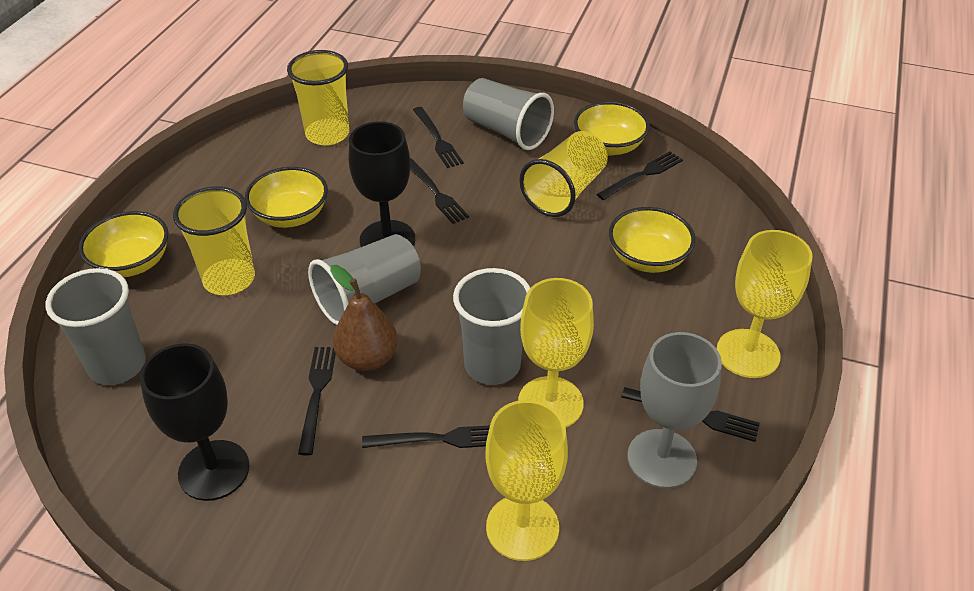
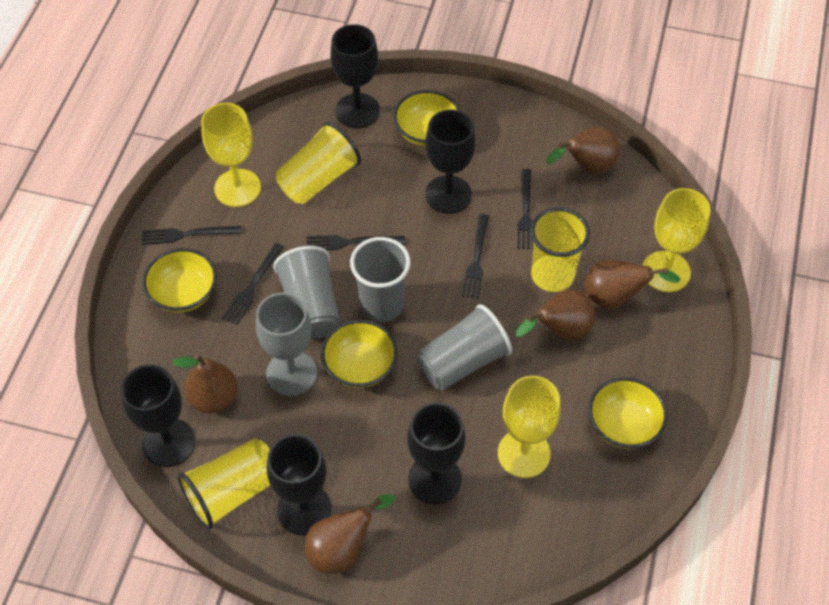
black fork: [298,347,336,455] [362,426,490,448] [410,158,469,224] [413,107,464,168] [597,152,683,200] [621,387,760,442] = 6 -> [142,226,241,245] [222,243,284,325] [307,235,405,250] [462,214,489,298] [518,169,533,249] = 5
black goblet: [140,343,249,501] [349,121,415,247] = 2 -> [121,364,195,467] [267,434,332,535] [330,24,380,128] [407,402,466,504] [425,110,476,214] = 5
brown pear: [330,265,398,371] = 1 -> [172,354,238,413] [305,494,395,574] [516,289,595,340] [546,126,620,173] [585,259,681,309] = 5
grey cup: [46,268,146,385] [308,234,421,325] [453,268,530,385] [463,78,554,150] = 4 -> [273,246,340,339] [350,237,410,322] [416,304,512,390] = 3

